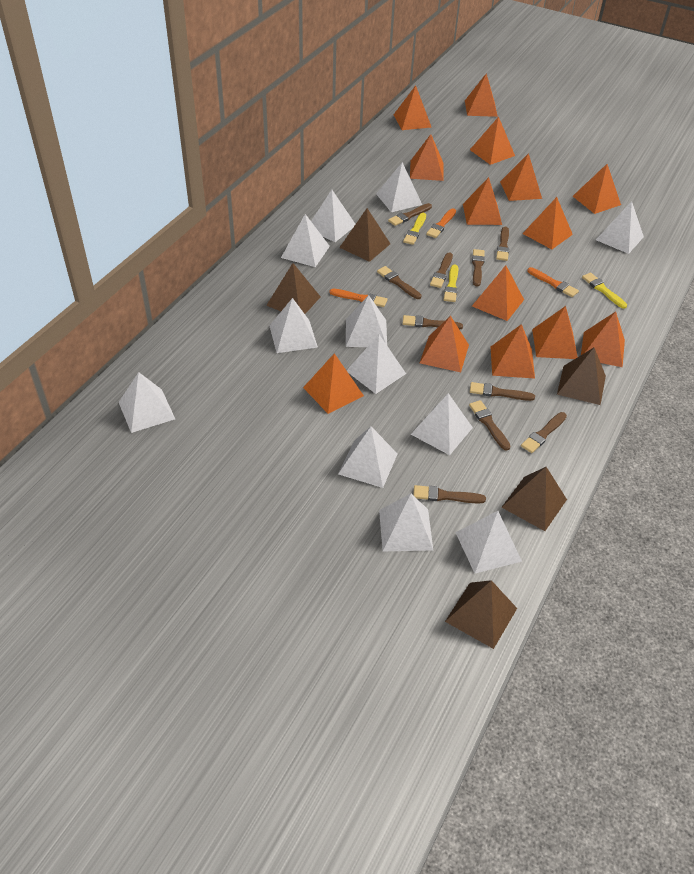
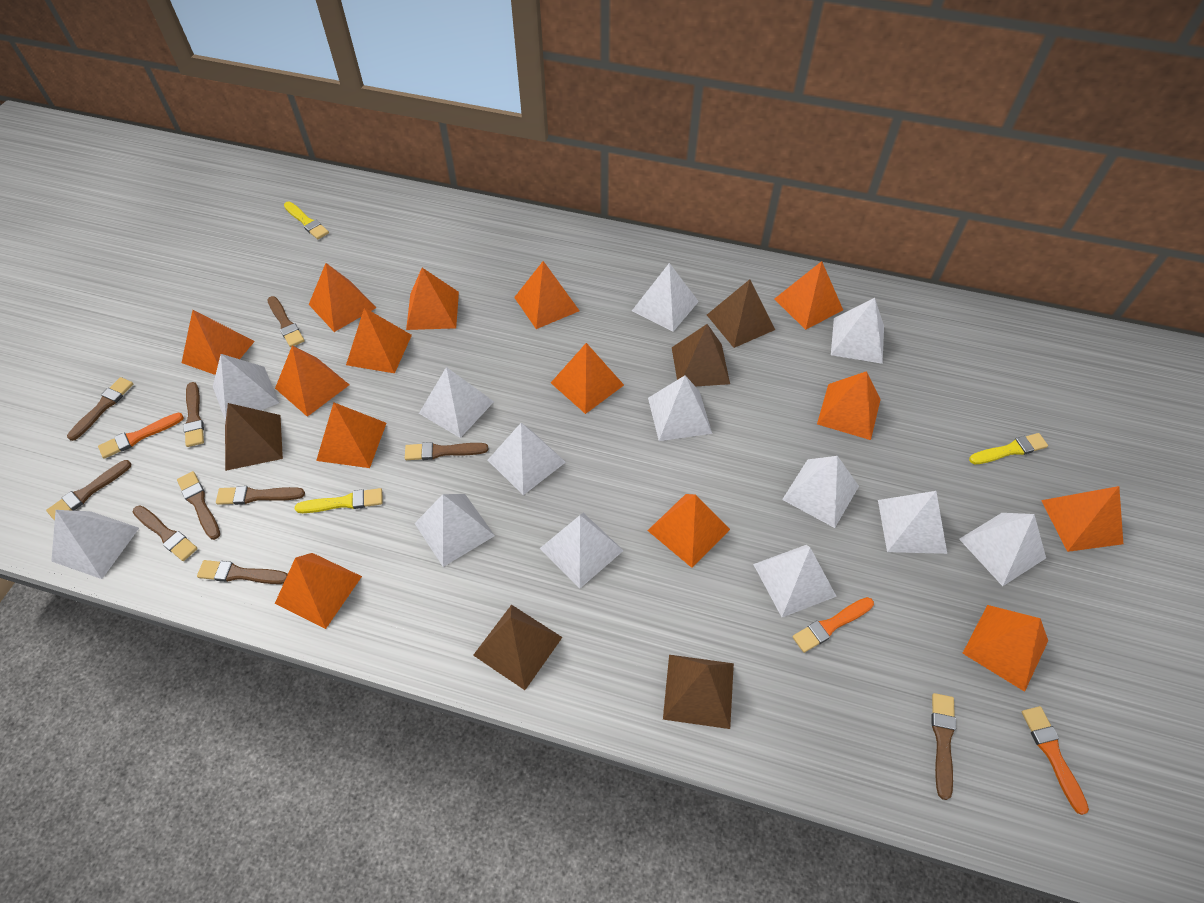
white pyramid: [119,372,175,433] [270,298,318,353] [281,214,330,267] [311,190,355,242] [338,427,398,488] [346,295,387,347] [346,335,406,394] [376,162,422,212] [379,493,433,551] [411,393,473,455] [455,511,522,573] [596,201,644,254] = 12 -> [51,510,139,579] [213,354,279,422] [414,494,495,567] [419,367,494,438] [488,423,566,495] [539,513,624,589] [632,263,699,332] [648,375,712,441] [753,545,837,617] [782,456,859,528] [831,298,884,364] [878,491,947,554] [959,513,1046,586] = 13

